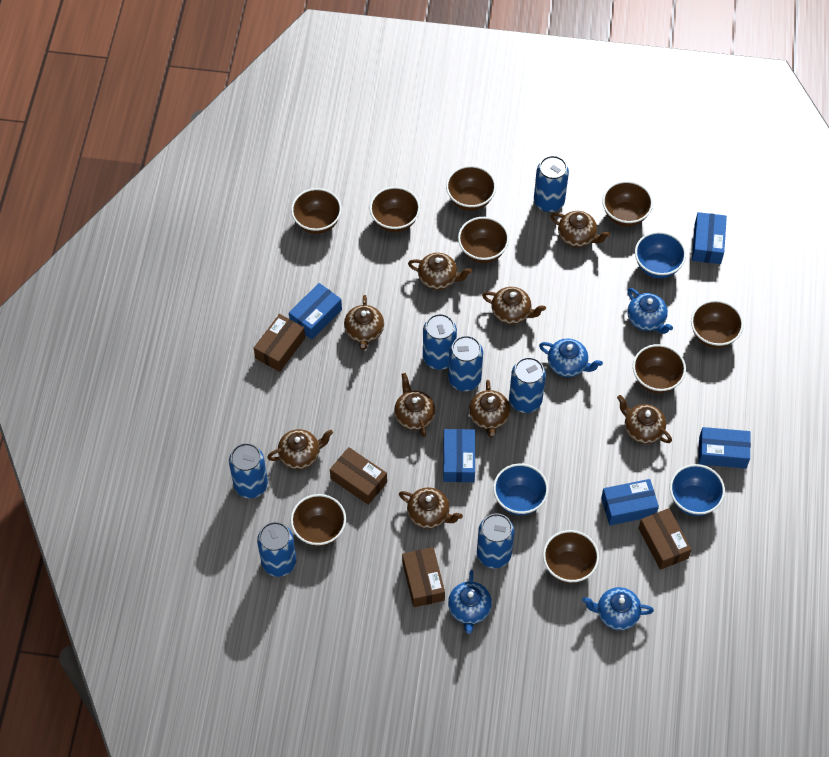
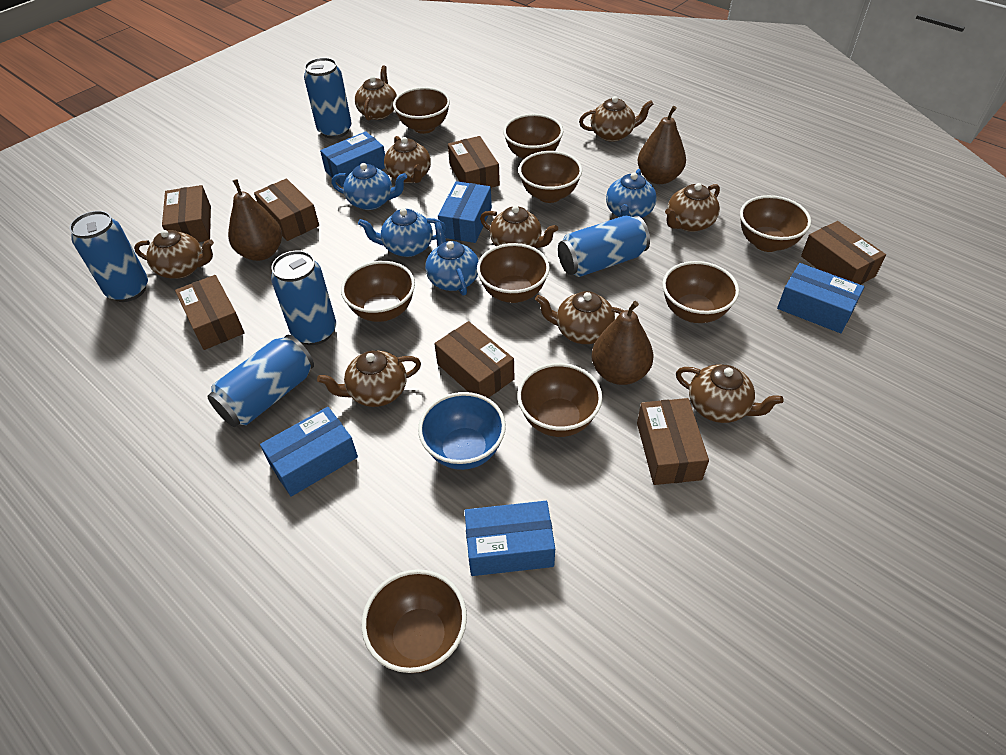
blue bowl: [493,464,548,515] [635,232,686,278] [670,464,725,516] = 3 -> [418,392,506,470] = 1
blue can: [229,443,268,498] [257,522,296,577] [423,314,457,370] [448,335,483,391] [477,513,514,568] [509,357,546,413] [534,155,569,212] = 7 -> [69,211,148,302] [207,335,314,427] [271,250,336,345] [304,58,352,139] [558,216,650,277] = 5
brown box: [254,314,305,372] [330,447,387,505] [402,547,445,607] [638,508,692,570] = 4 -> [162,185,211,242] [175,275,244,350] [254,178,319,241] [434,321,514,398] [448,136,500,188] [637,398,709,485] [801,221,886,285] = 7
brown pear: none = 0 -> [228,179,282,261] [592,301,653,385] [638,106,686,184] = 3

